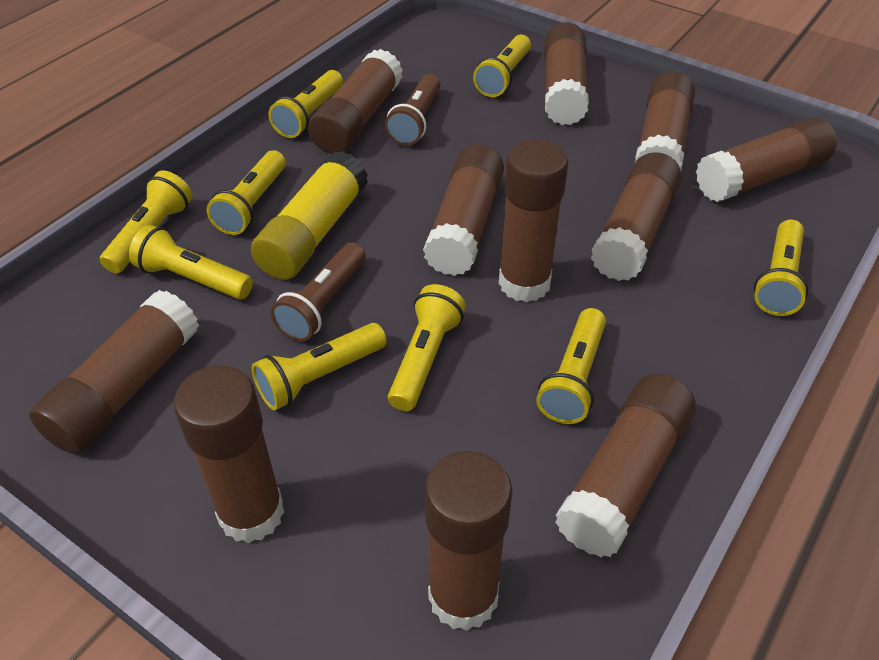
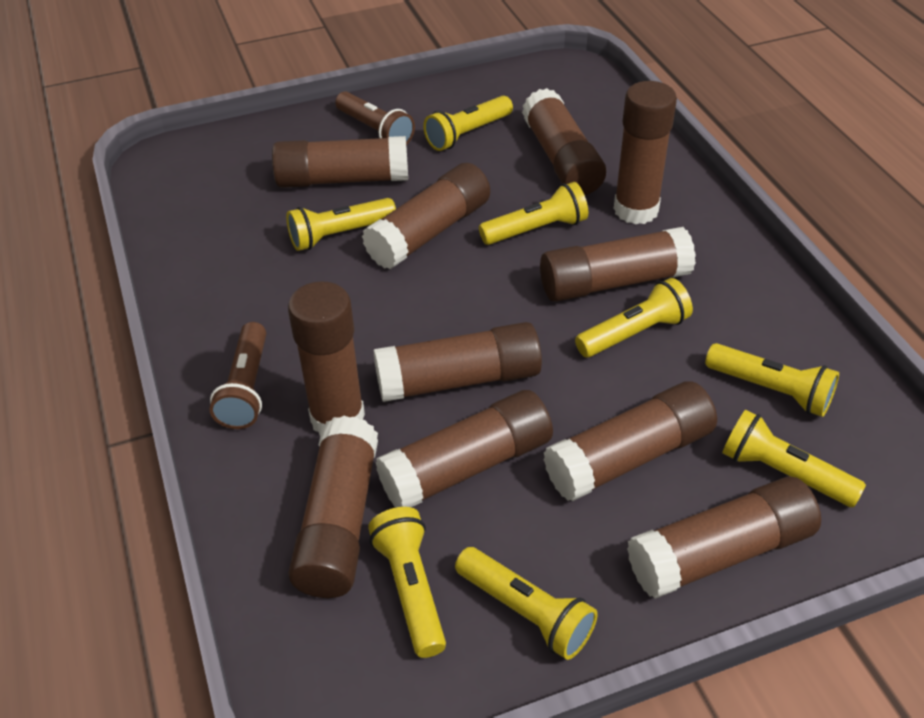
yellow flashlight: [100,170,193,273] [129,225,253,300] [207,150,286,235] [252,323,387,410] [268,70,343,138] [388,284,466,411] [473,35,531,97] [536,308,606,424] [754,219,809,316] = 9 -> [286,198,396,251] [368,507,446,658] [423,96,513,151] [455,547,598,660] [479,182,588,245] [575,278,693,357] [705,343,839,417] [722,410,866,507] = 8
yellow glue stick: [251,151,368,280] = 1 -> none = 0

